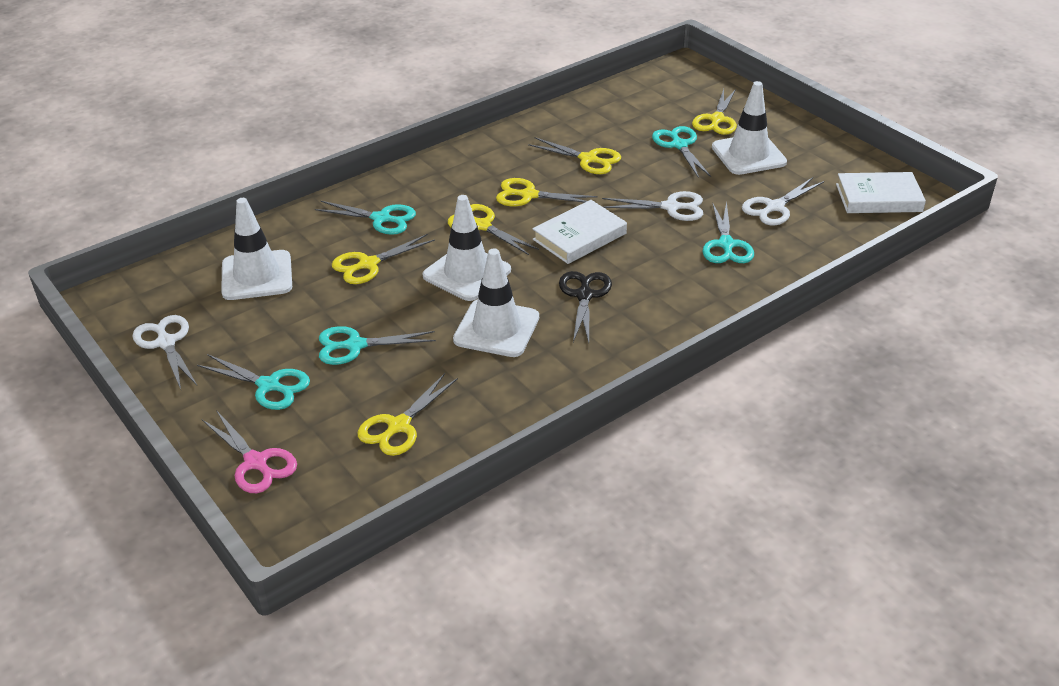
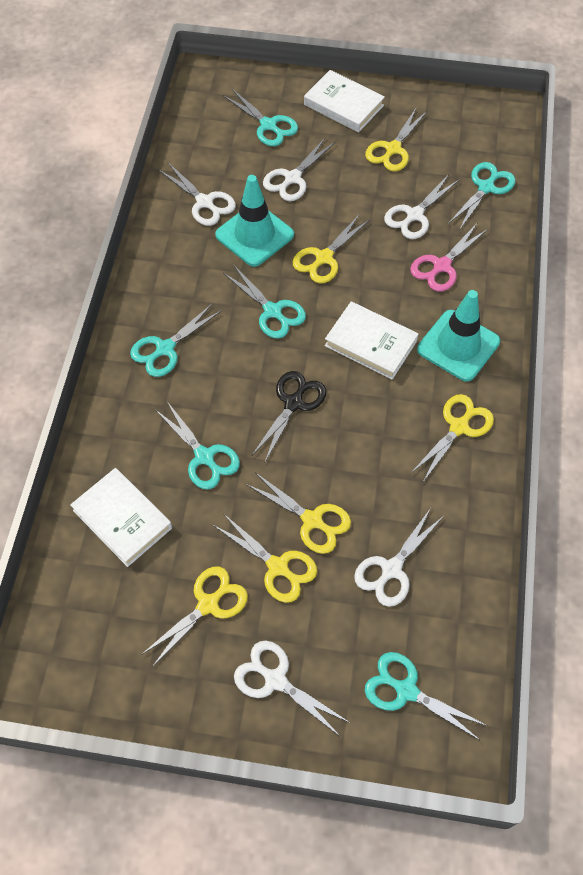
turquoise scissors: [197,354,310,410] [315,201,416,235] [319,326,436,365] [652,126,711,178] [703,201,754,263] = 5 -> [130,303,222,377] [156,401,240,489] [223,266,306,339] [224,89,298,146] [365,652,488,741] [448,162,516,229] = 6
turquoise traffic cone: none = 0 -> [215,175,294,267] [417,290,500,381] = 2
white book: [533,200,627,264] [836,172,926,213] = 2 -> [70,468,172,567] [304,70,385,133] [325,301,419,380] = 3
white scissors: [132,315,197,389] [602,191,703,221] [742,177,824,225] = 3 -> [159,163,236,226] [234,641,350,737] [263,138,335,201] [354,508,444,607] [384,176,459,239] = 5
white traffic cone: [221,198,292,300] [423,195,511,301] [453,248,539,357] [712,81,787,175] = 4 -> none = 0

